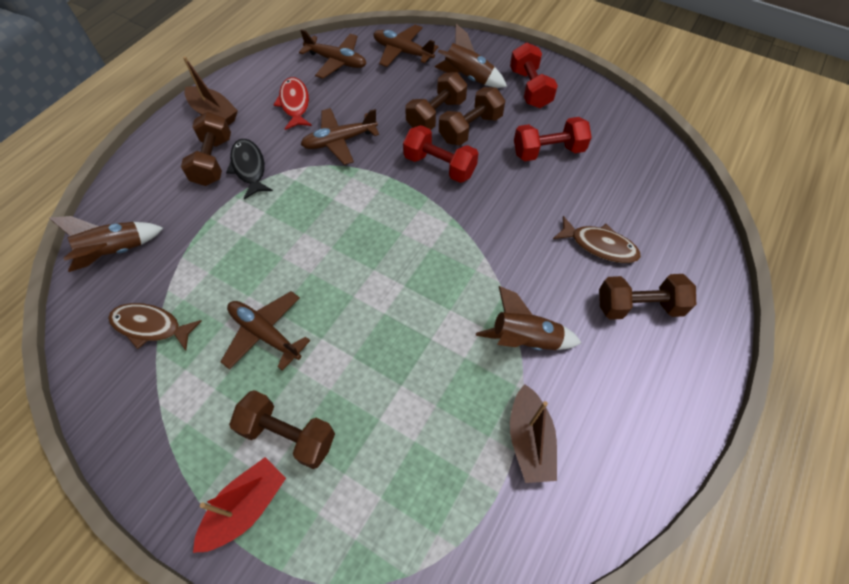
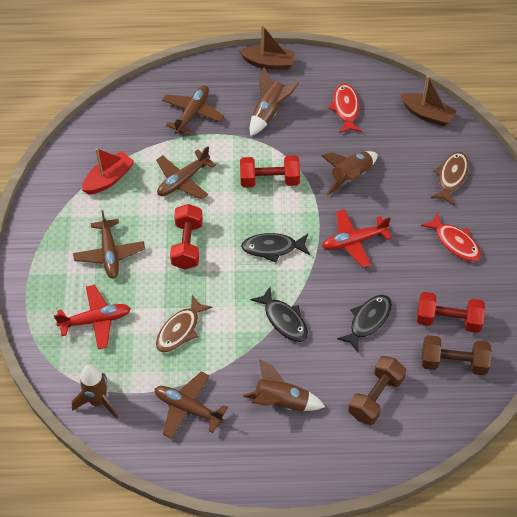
black fish: [226,139,273,199] = 1 -> [241,233,310,263] [250,287,308,342] [337,295,392,352] = 3
brown dumbbell: [181,112,231,186] [229,390,335,469] [405,72,467,130] [439,87,505,145] [599,274,696,320] = 5 -> [348,356,406,425] [422,335,492,375] = 2
brown rocket: [49,216,163,272] [435,24,507,88] [476,286,581,350] = 3 -> [72,365,118,419] [243,359,325,411] [250,67,299,136] [322,151,378,195] = 4
red fish: [273,77,312,130] = 1 -> [328,83,362,133] [421,212,481,262] = 2
red plane: none = 0 -> [54,285,131,349] [322,209,392,268] = 2

